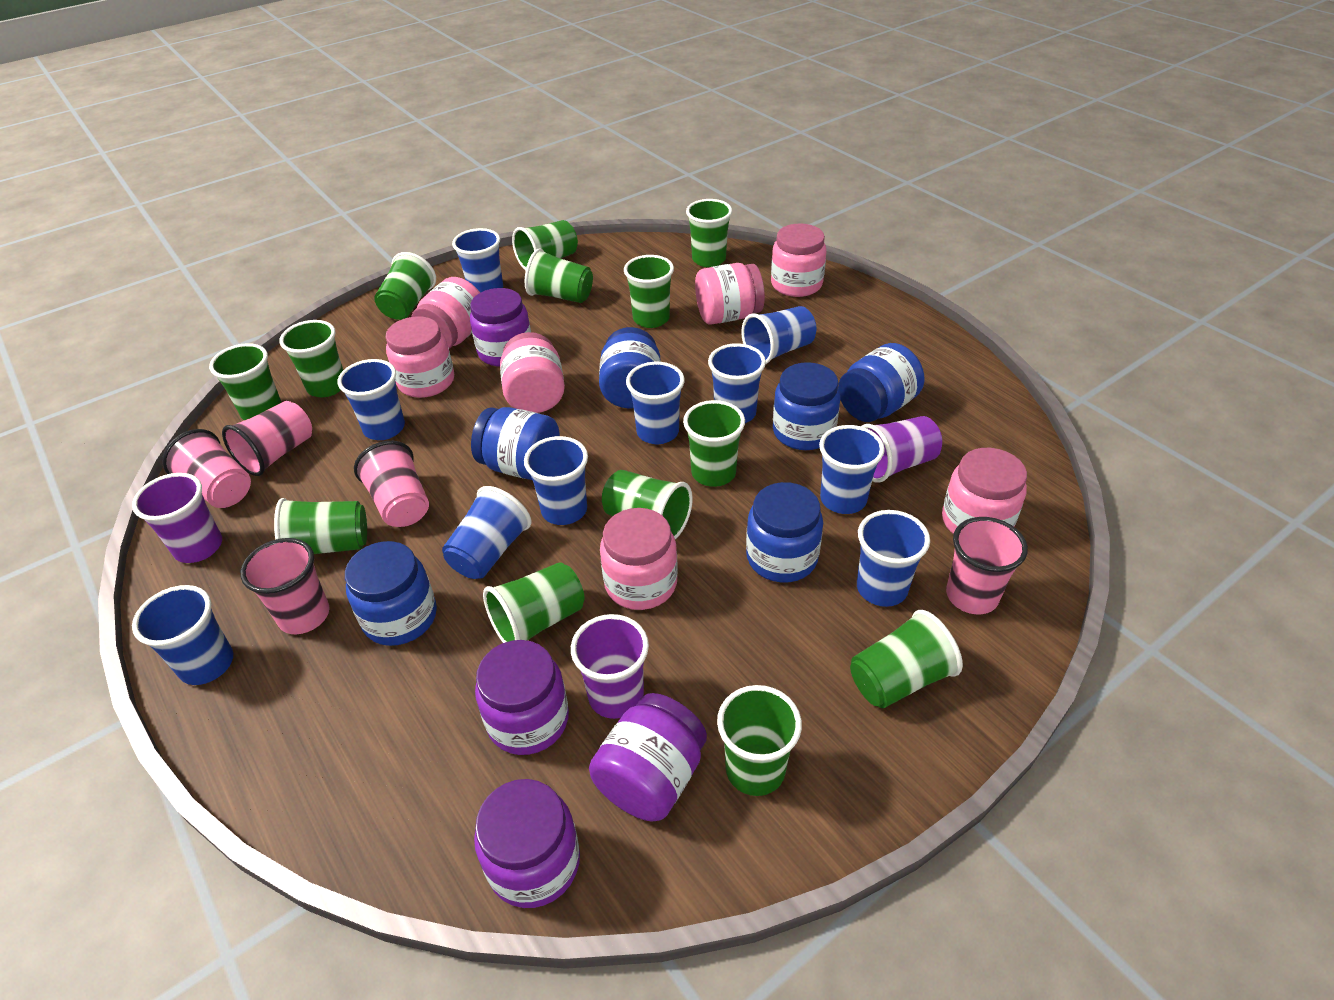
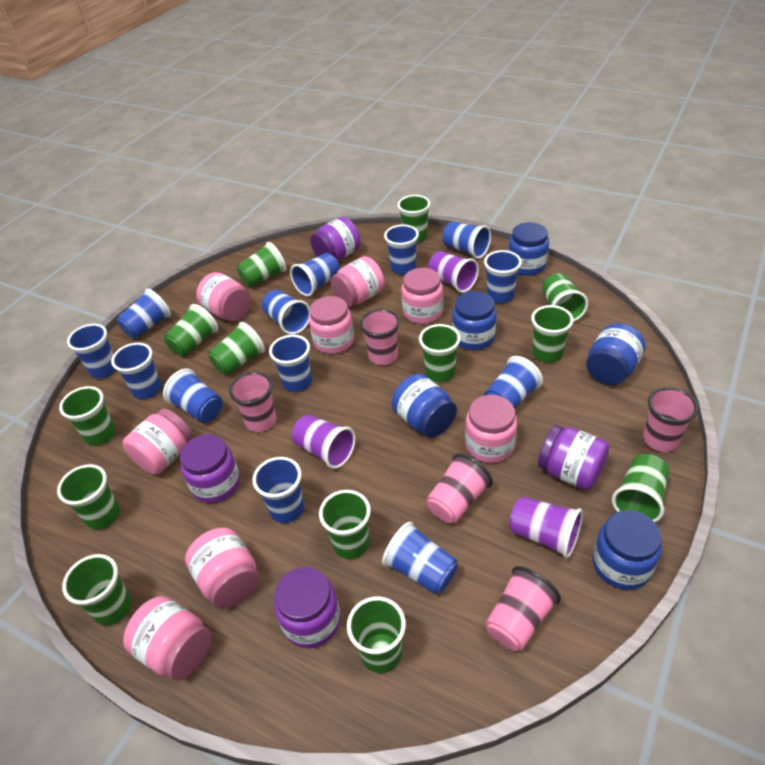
blue cup: [132,585,233,685] [338,359,405,440] [442,486,531,579] [452,228,503,293] [524,436,588,525] [626,362,685,444] [708,343,766,423] [741,306,816,364] [819,425,885,514] [857,510,930,607] = 10 -> [67,324,116,378] [111,343,162,399] [117,289,171,339] [163,368,222,423] [252,457,304,523] [262,290,310,335] [269,335,312,392] [290,253,340,296] [382,521,458,594] [384,224,419,275] [443,221,491,259] [484,250,522,303] [484,356,543,409] = 13
blue jar: [345,541,437,646] [471,407,560,480] [599,327,661,409] [746,482,823,582] [773,362,840,450] [838,343,924,422] = 6 -> [392,374,457,438] [452,291,496,350] [508,222,549,276] [586,323,645,385] [593,510,662,590] = 5
pink jar: [386,316,454,398] [411,277,480,349] [500,332,565,413] [600,508,678,610] [695,263,765,325] [771,223,827,297] [942,448,1027,534] = 7 -> [123,409,192,475] [123,596,212,681] [185,528,260,609] [196,272,251,321] [309,296,354,354] [331,256,385,307] [401,268,443,324] [465,395,517,463] = 8

